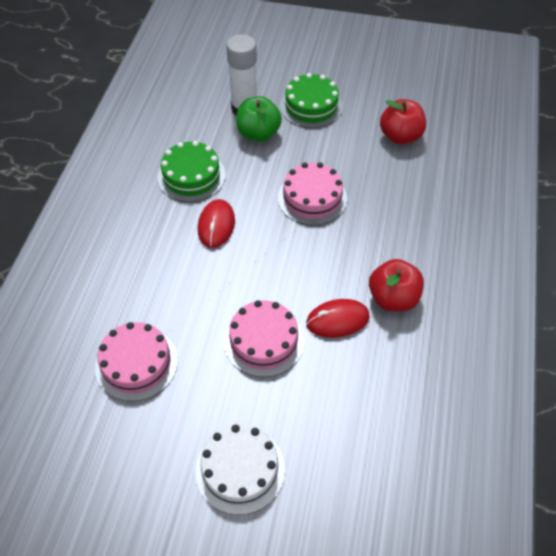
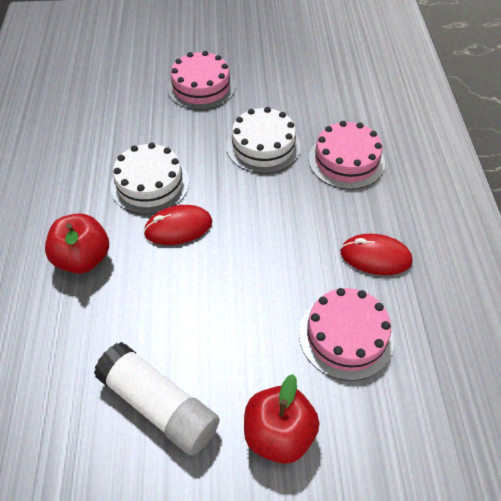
green apple: [236,96,282,142] = 1 -> none = 0
green cake: [158,141,226,202] [280,73,343,128] = 2 -> none = 0
white cake: [195,424,285,515] = 1 -> [110,143,189,214] [226,107,301,174] = 2

